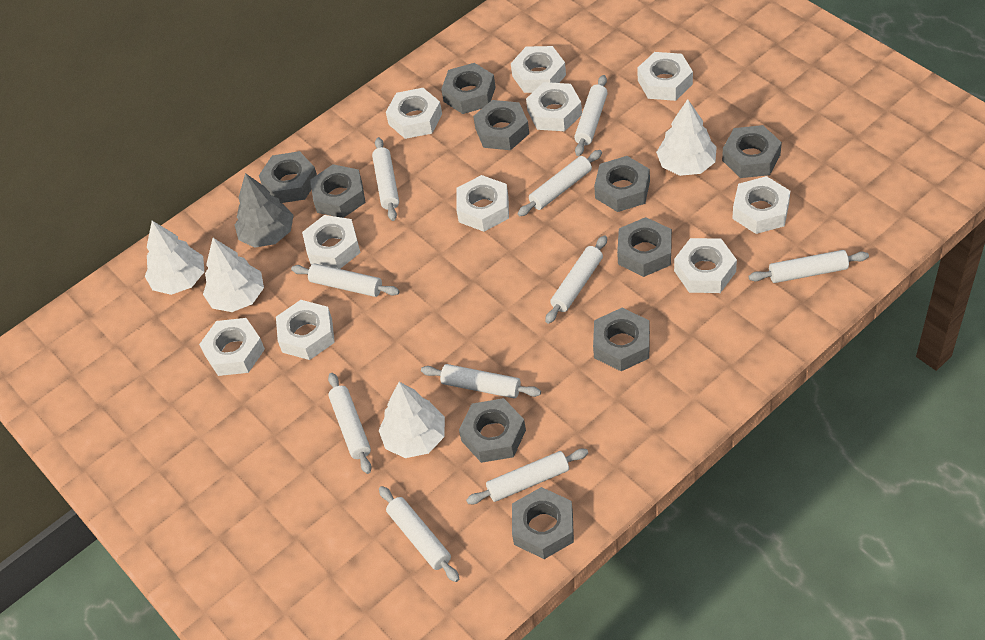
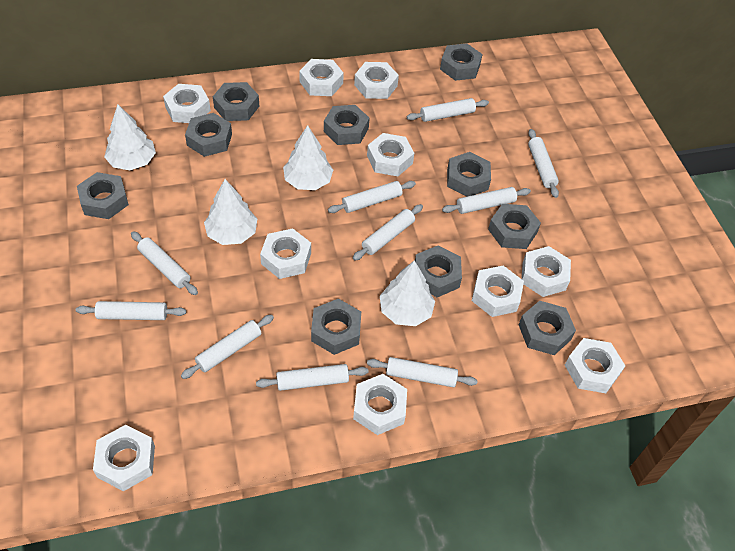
grey tree: [235,173,294,248] = 1 -> none = 0

